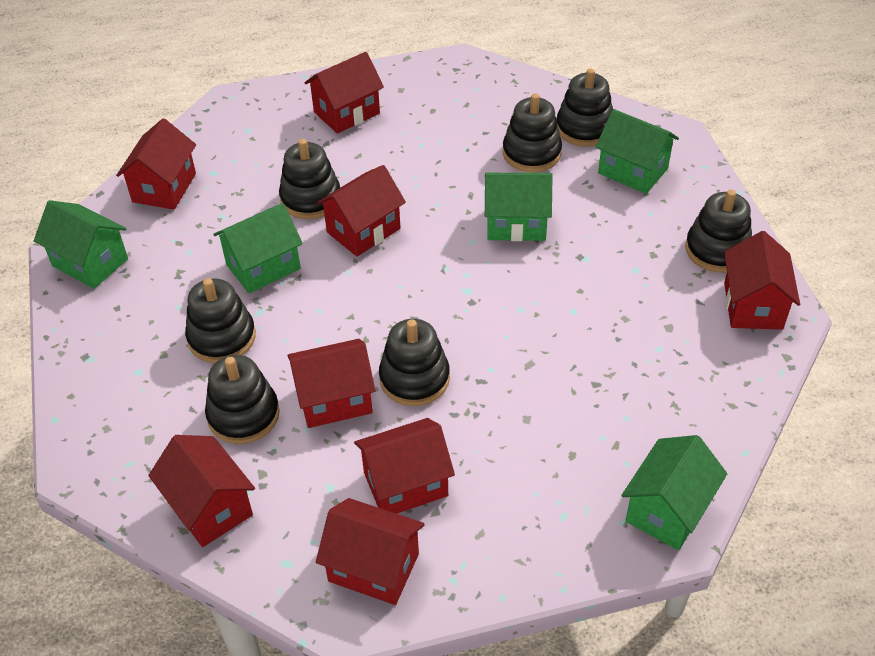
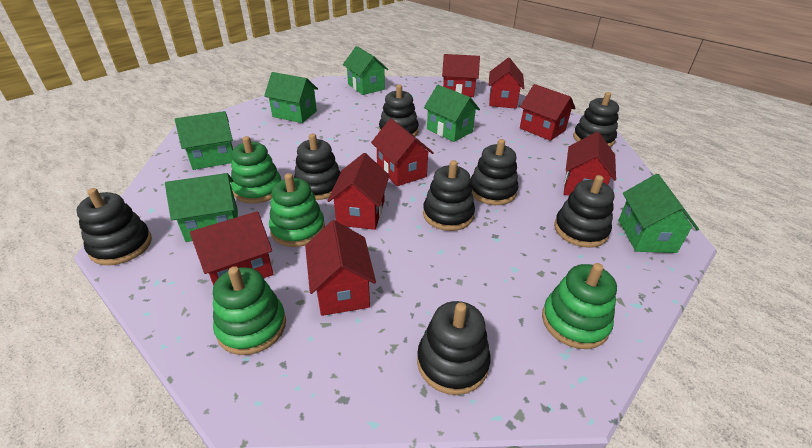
black stacking toy: [185,278,256,363] [205,355,280,444] [279,139,340,219] [379,319,450,406] [503,93,562,172] [557,68,613,147] [685,190,752,273] = 7 -> [76,188,152,265] [294,134,341,200] [379,85,419,137] [417,301,490,395] [423,160,475,231] [470,139,518,205] [554,175,614,248] [573,92,619,147] = 8
green house: [34,200,128,289] [213,203,303,293] [485,173,553,241] [596,109,679,194] [621,435,727,550] = 5 -> [165,173,238,242] [175,111,233,170] [264,72,318,123] [343,46,388,95] [424,85,480,142] [619,174,699,253] = 6
green stacking toy: none = 0 -> [213,266,286,355] [231,136,281,204] [269,173,325,247] [542,263,617,349] = 4

